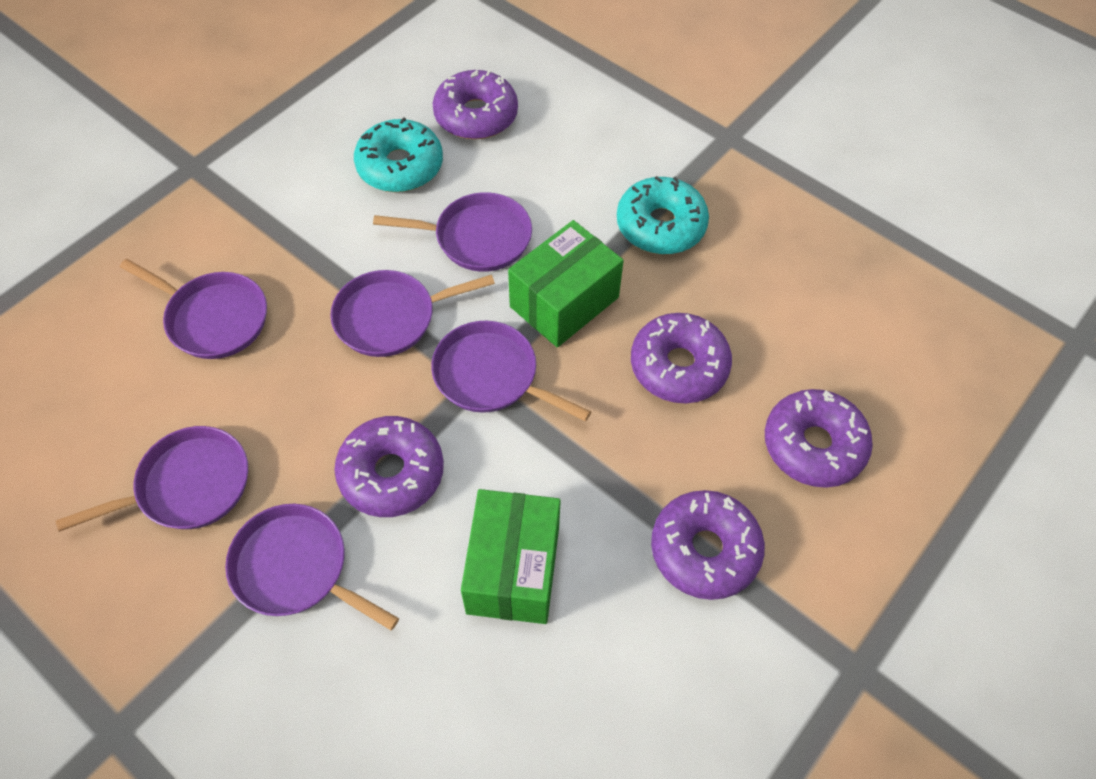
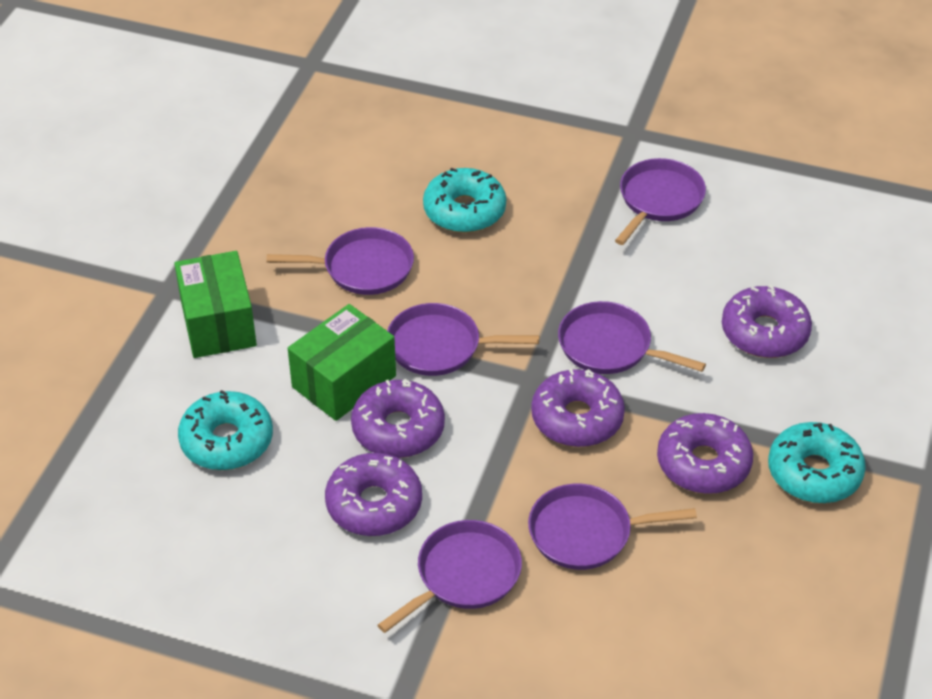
turquoise donut: [354,117,443,192] [617,176,709,254] = 2 -> [178,390,273,470] [423,168,506,233] [768,422,866,503] = 3

